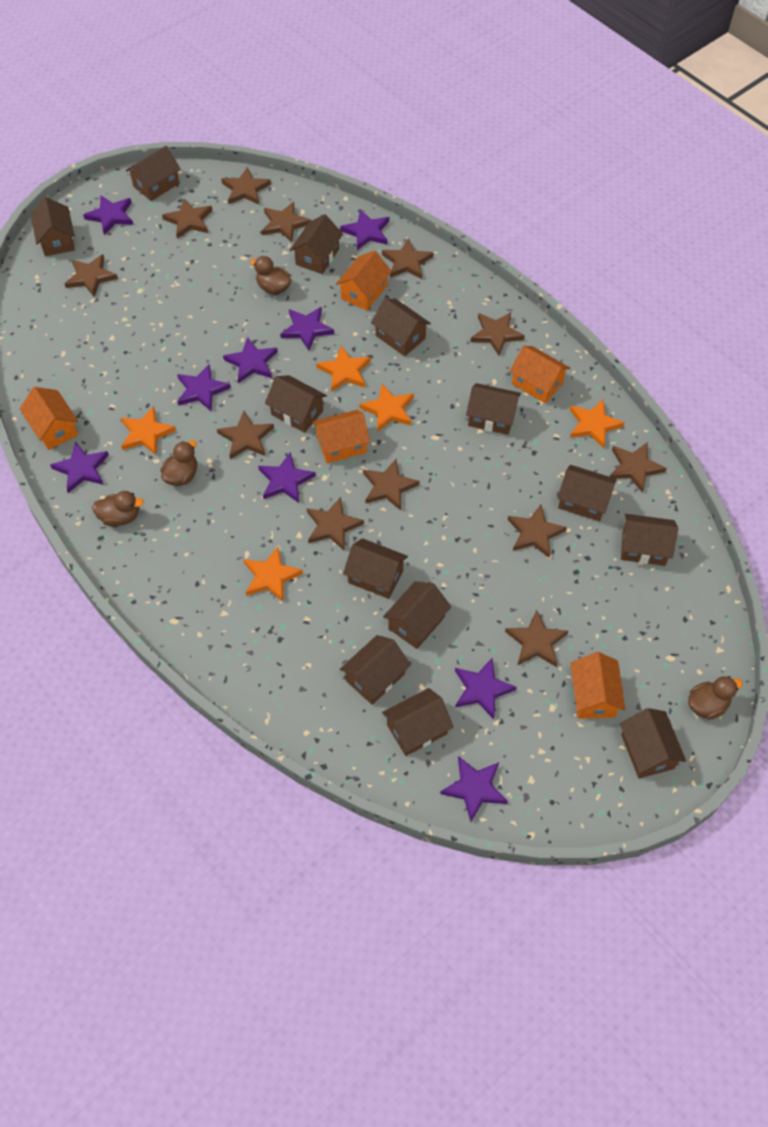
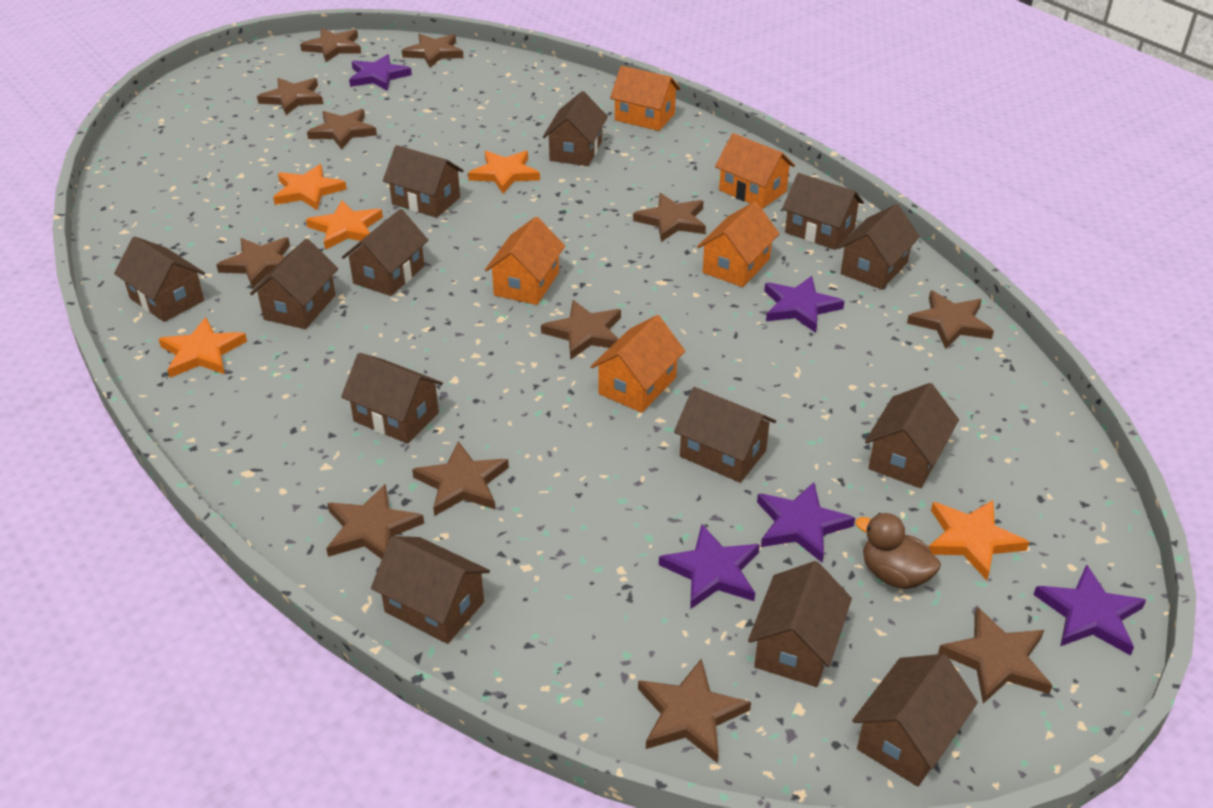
brown duck: [92,491,144,526] [160,440,197,486] [250,256,291,294] [688,676,743,720] = 4 -> [855,513,941,589] = 1
purple star: [50,442,109,493] [83,195,133,235] [177,364,231,411] [223,337,278,383] [258,452,316,503] [280,307,334,351] [340,209,389,250] [440,756,508,822] [455,657,517,719] = 9 -> [349,54,412,91] [659,524,760,609] [757,482,855,562] [764,276,845,333] [1033,564,1146,656] = 5

